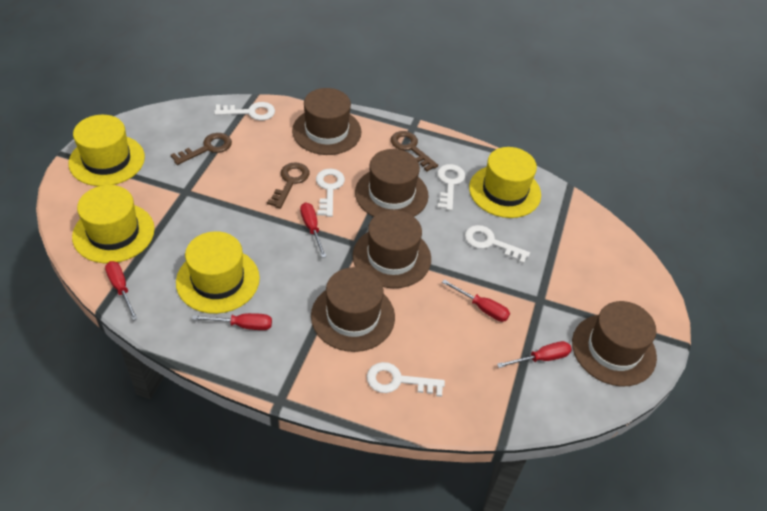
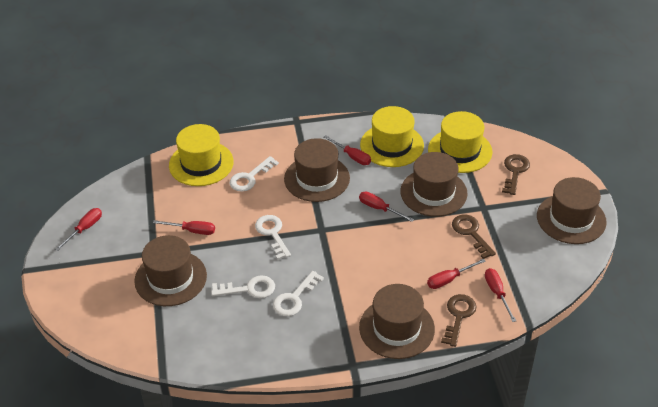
red screwdriver: [105,261,138,321] [192,313,272,330] [300,203,326,258] [442,280,510,322] [497,341,572,368] = 5 -> [55,208,102,251] [153,220,215,235] [324,135,371,165] [359,192,414,222] [427,259,486,289] [485,268,516,322] = 6
white key: [214,102,275,121] [316,169,345,217] [367,362,445,397] [437,164,465,211] [465,225,530,264] = 5 -> [211,275,275,298] [230,156,279,192] [255,215,291,260] [273,271,324,316] = 4
yellow hat: [68,115,145,186] [72,185,155,263] [176,231,260,314] [469,147,541,218] = 4 -> [169,124,234,186] [360,106,424,167] [428,111,492,173] = 3

